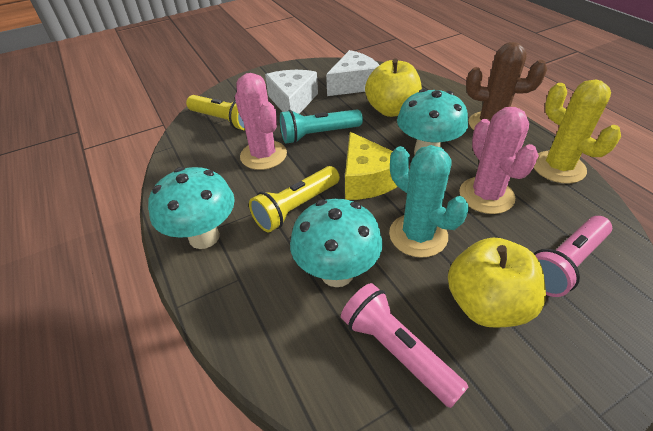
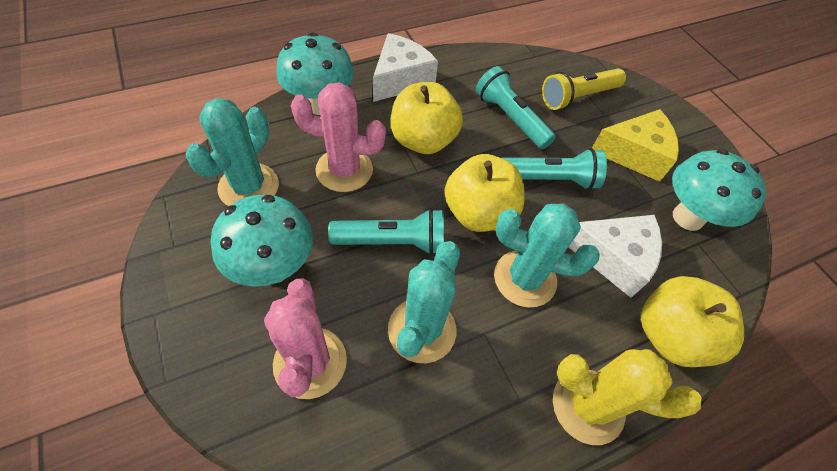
brown cactus: [466,42,547,130] = 1 -> none = 0
pink flashlight: [341,283,469,408] [534,216,612,297] = 2 -> none = 0
turquoise cactus: [389,145,469,258] = 1 -> [186,98,279,206] [388,241,460,363] [494,203,600,307] = 3
turquoise flashlight: [280,109,363,144] = 1 -> [328,209,444,255] [476,66,556,149] [501,148,607,190] = 3
yellow apple: [365,58,422,117] [448,238,546,328] = 2 -> [391,82,463,154] [445,154,525,232] [641,276,744,367] = 3
yellow flashlight: [186,95,245,130] [249,166,340,232] = 2 -> [542,68,626,110] = 1

